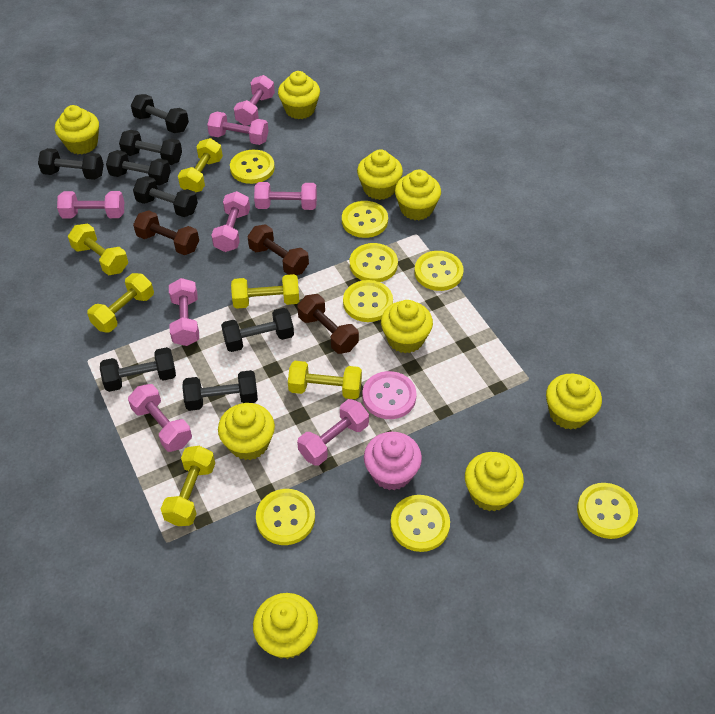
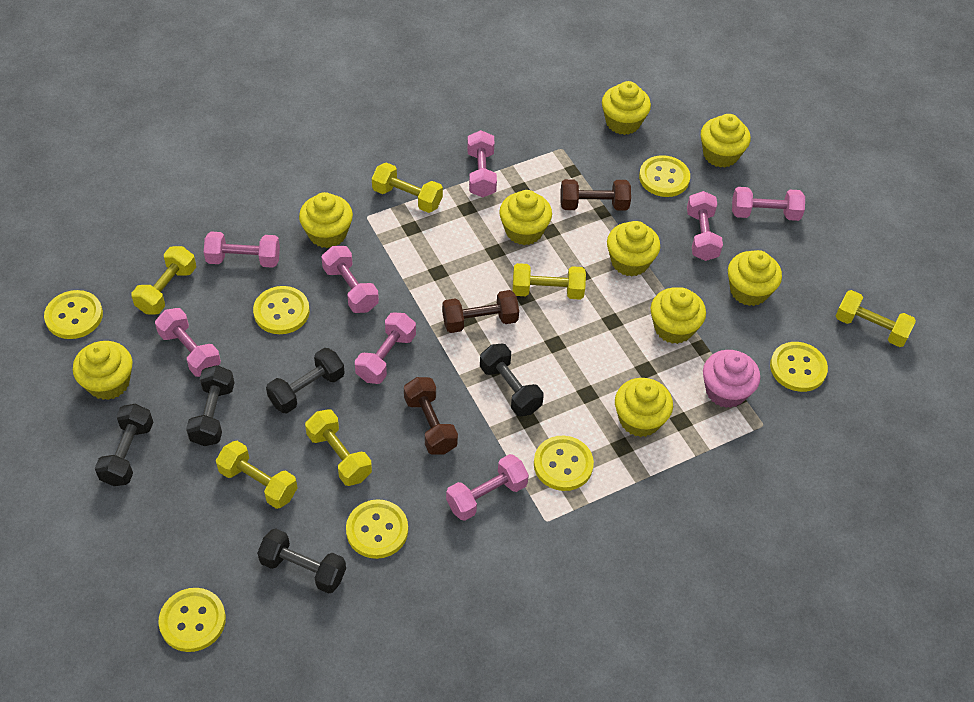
black dumbbell: [38,148,104,180] [100,347,176,392] [106,150,171,186] [119,130,182,165] [131,94,189,133] [133,176,198,217] [182,370,258,411] [221,308,294,352] = 8 -> [95,404,153,486] [186,365,234,446] [257,528,346,594] [266,348,345,413] [480,343,544,416] = 5
pink button: [363,371,417,419] = 1 -> none = 0
yellow button: [230,150,275,184] [256,489,315,545] [342,201,388,238] [343,280,393,322] [350,243,398,282] [390,495,450,552] [415,251,463,291] [577,483,638,539] = 8 -> [44,290,103,339] [158,588,226,652] [253,286,310,334] [346,499,408,559] [534,436,594,491] [639,155,690,197] [770,342,828,392] = 7

